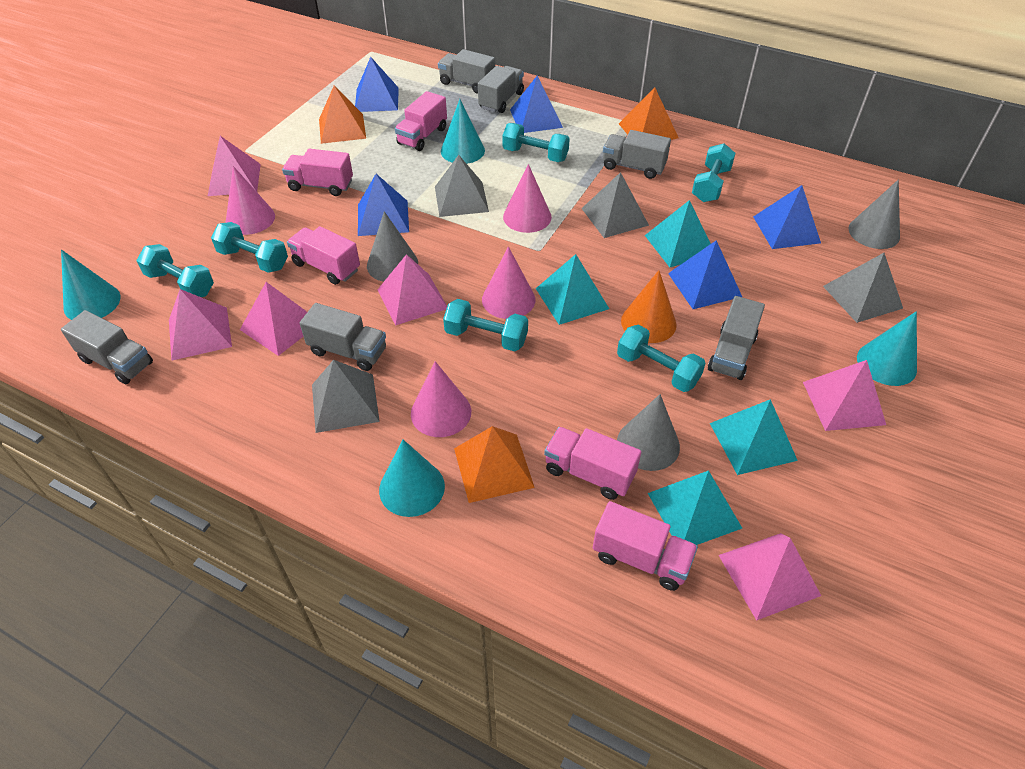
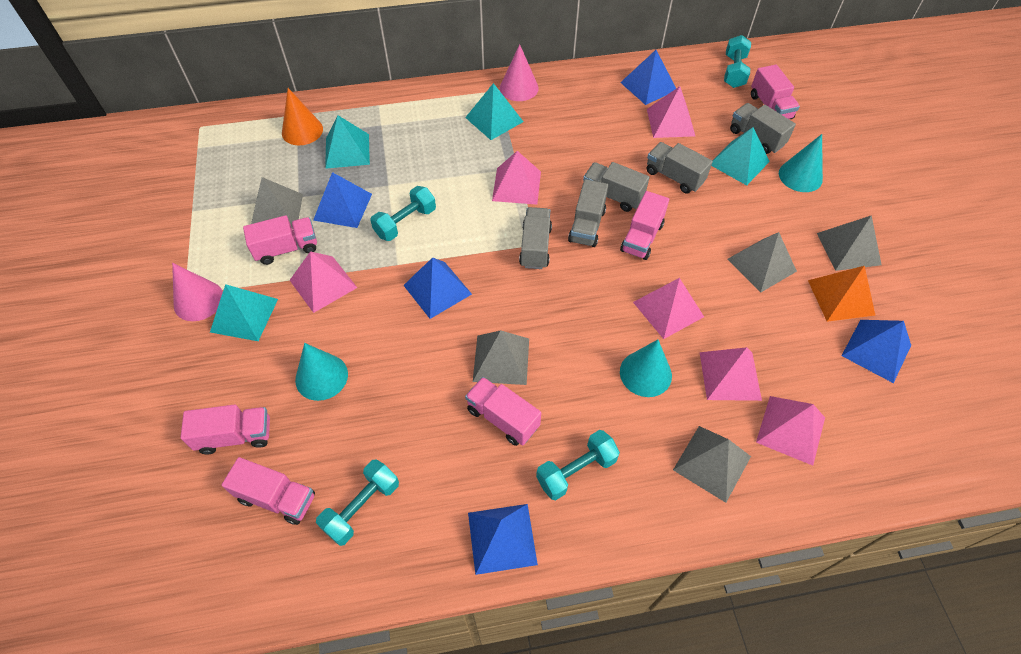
grey cone: [367,211,418,282] [617,394,680,471] [848,179,900,249] = 3 -> none = 0
grey pyramid: [312,360,380,433] [435,155,489,217] [581,172,649,238] [823,253,903,323] = 4 -> [251,177,303,229] [473,330,529,385] [673,426,751,503] [727,232,797,293] [817,215,882,271] = 5
grey truck: [61,310,153,384] [300,303,386,371] [438,49,495,94] [478,66,524,113] [603,130,671,179] [708,296,765,380] = 6 -> [519,207,552,269] [568,179,608,247] [583,162,650,212] [647,142,713,194] [730,103,796,154] = 5
orange pyramid: [319,85,366,144] [454,426,535,503] [619,88,679,140] = 3 -> [808,266,875,322] = 1
pink cone: [226,166,275,235] [411,361,471,437] [482,247,535,319] [503,164,552,233] = 4 -> [172,263,223,321] [500,44,539,101] = 2
pink truck: [282,149,353,196] [287,226,360,285] [395,91,447,151] [544,427,641,500] [593,501,698,591] = 5 -> [180,404,270,454] [222,457,315,525] [243,215,317,265] [465,377,541,446] [620,191,669,260] [751,65,800,119] = 6
turquoise cone: [61,250,121,320] [379,440,445,517] [441,99,485,164] [857,311,917,386] = 4 -> [295,343,348,401] [620,340,672,397] [779,134,823,192] = 3
turquoise dumbbell: [137,244,214,297] [211,222,288,273] [443,299,528,351] [502,123,570,162] [617,325,706,392] [692,143,736,202] = 6 -> [316,459,399,546] [370,186,436,241] [536,430,620,500] [724,35,751,88] = 4

